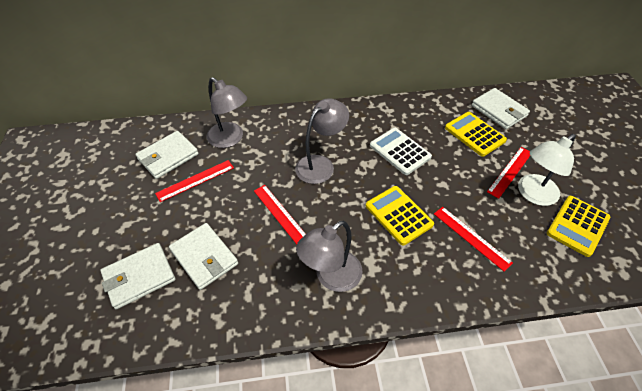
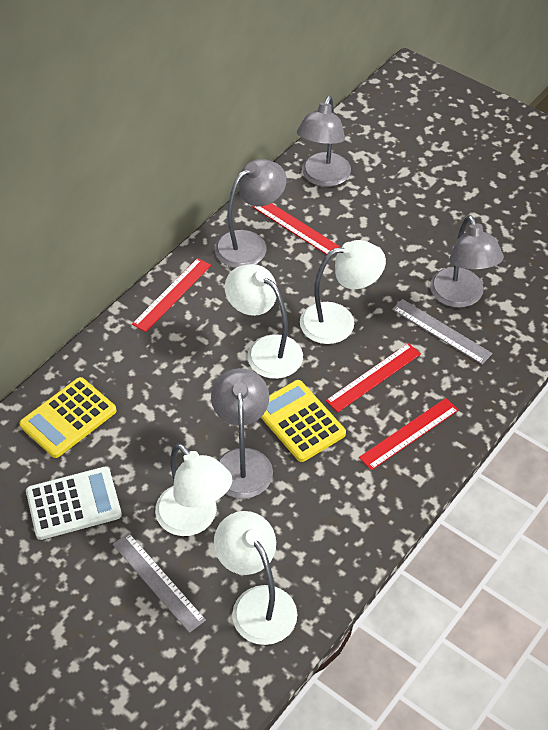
grey lamp: [207,77,247,148] [295,98,349,184] [296,221,363,292] = 3 -> [211,368,273,499] [215,159,287,268] [297,96,351,187] [430,215,504,308] = 4
grey ruler: none = 0 -> [113,533,206,633] [392,299,492,365] = 2
white lamp: [518,134,576,206] = 1 -> [155,443,232,536] [214,511,297,645] [225,264,303,379] [300,240,386,344] = 4
white wallet: [100,243,175,309] [135,131,199,179] [169,223,238,290] [472,88,530,129] = 4 -> none = 0
yellow calculator: [366,186,434,245] [445,112,507,157] [547,196,611,257] = 3 -> [19,377,116,458] [261,380,346,462] = 2

